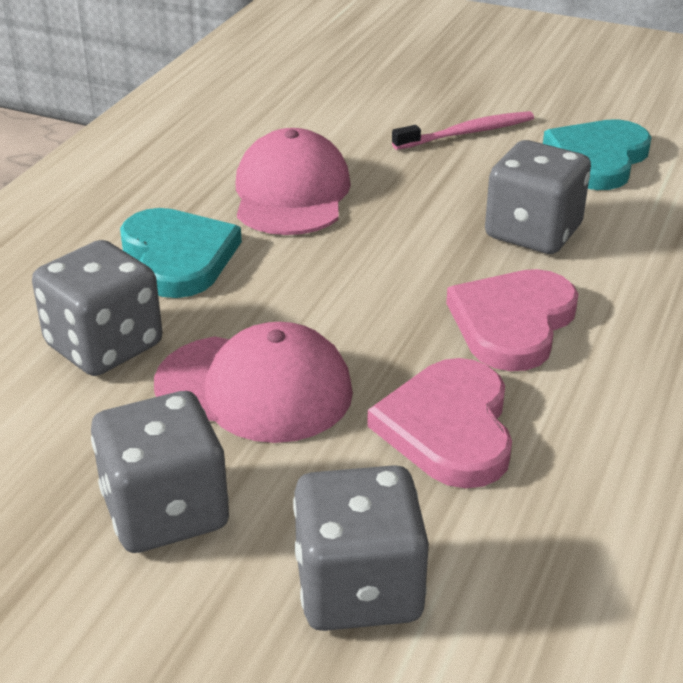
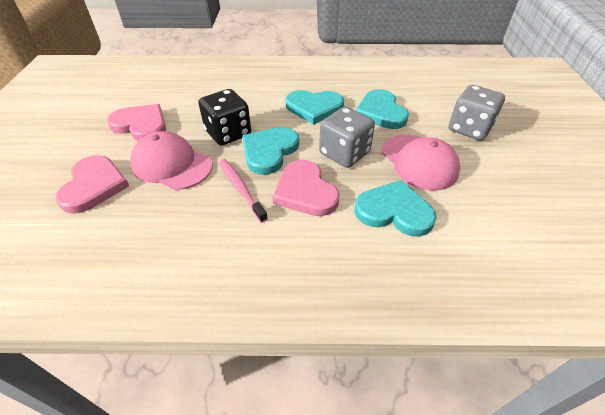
black dice: none = 0 -> [198,89,251,146] = 1
grey dice: [32,240,162,376] [91,391,229,553] [293,465,429,631] [485,140,591,254] = 4 -> [319,107,375,168] [449,85,505,141] = 2
pink heart: [367,358,512,488] [446,269,578,371] = 2 -> [55,155,129,214] [107,104,166,141] [273,160,340,216] = 3
turquoise heart: [120,208,242,298] [543,119,652,190] = 2 -> [242,127,299,175] [285,90,344,125] [354,180,437,237] [355,89,409,129] = 4

